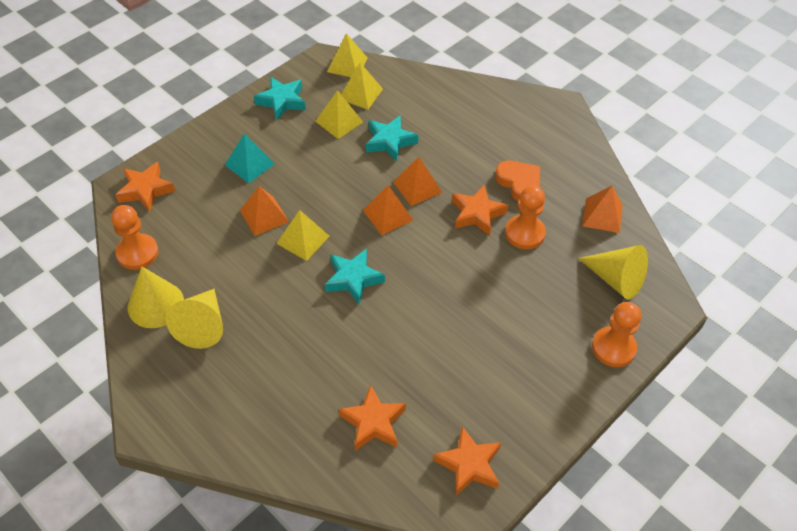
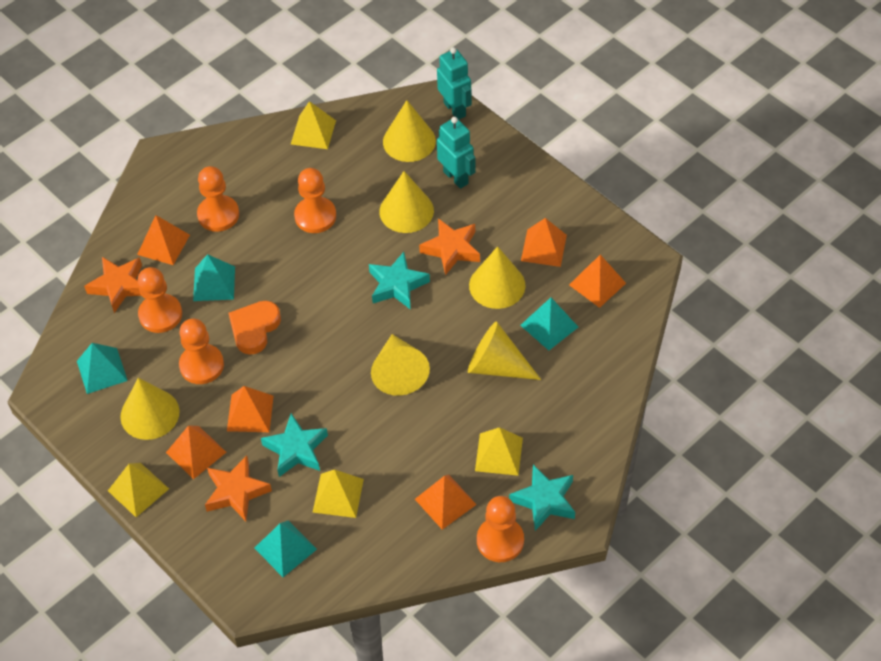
orange pawn: [111,205,158,270] [505,185,546,249] [592,302,641,367] = 3 -> [137,267,182,333] [179,318,224,384] [197,166,239,232] [294,168,336,233] [477,496,524,562] = 5
orange pyramid: [240,186,289,236] [363,185,413,235] [393,157,442,206] [582,186,622,233] = 4 -> [137,215,190,265] [166,425,226,479] [227,386,274,432] [415,475,477,530] [521,218,567,267] [569,255,626,308] = 6
orange star: [115,162,175,212] [339,385,406,451] [433,426,501,497] [452,184,508,236] = 4 -> [84,257,142,313] [205,456,272,521] [419,218,480,275] = 3
turquoise pyramid: [225,133,275,183] = 1 -> [77,343,128,394] [193,254,235,301] [255,520,317,577] [520,298,578,350] = 4
turquoise robot: none = 0 -> [437,47,472,120] [437,117,476,189] = 2
yellow cone: [128,266,184,328] [166,289,223,349] [578,245,648,299] = 3 -> [120,378,179,440] [371,334,430,396] [379,171,434,233] [383,100,436,162] [468,321,541,380] [469,246,525,309] = 6

